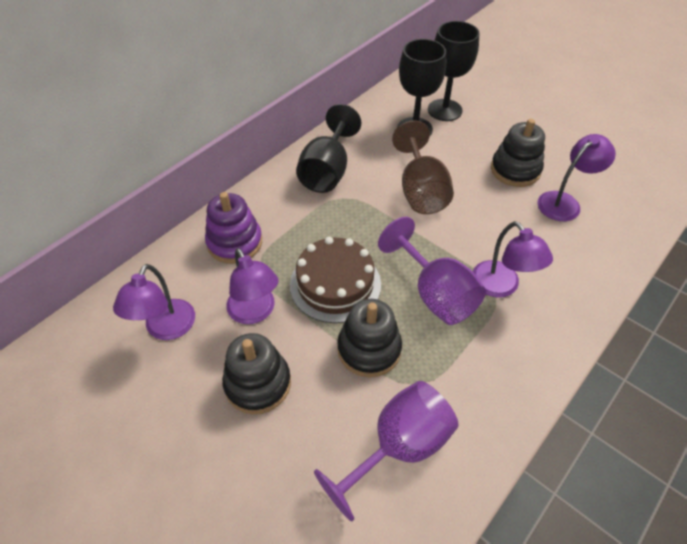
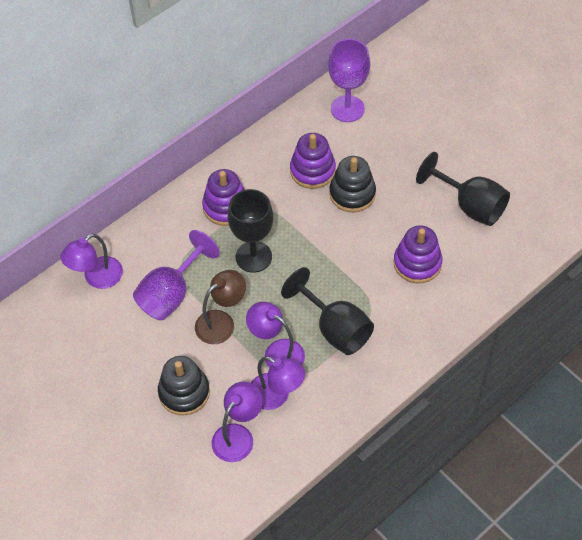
black stacking toy: [222,333,291,414] [337,299,402,377] [491,119,545,187] = 3 -> [158,356,210,416] [329,156,376,212] = 2
brown cake: [290,237,381,323] = 1 -> none = 0
brown goblet: [392,120,454,214] = 1 -> none = 0
brown lamp: none = 0 -> [195,270,246,344] = 1
purple stacking toy: [205,192,262,264] = 1 -> [202,169,245,226] [290,133,336,189] [394,225,442,283] = 3

